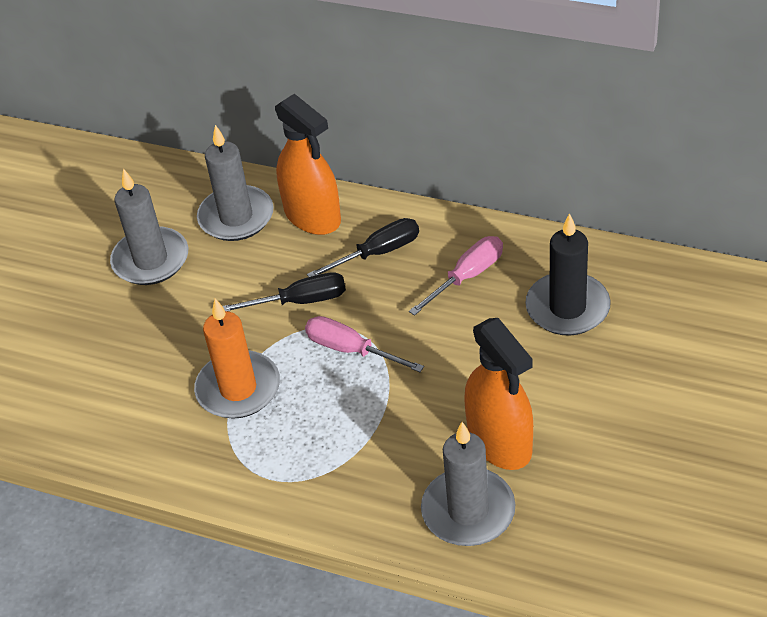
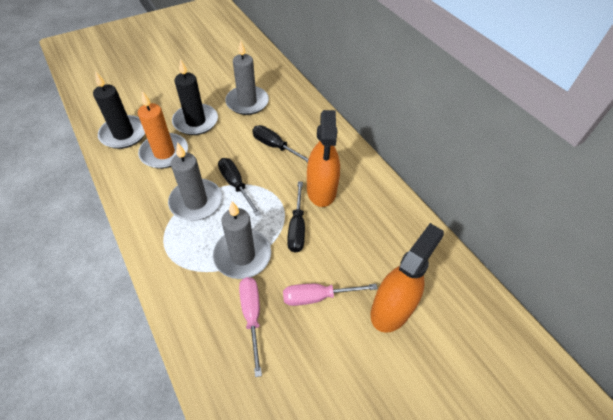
black candle: [525,213,611,336] = 1 -> [93,71,145,149] [172,59,218,135] = 2
black screwdriver: [222,272,346,311] [307,218,419,277] = 2 -> [218,158,261,216] [252,125,309,162] [287,181,305,253] = 3

